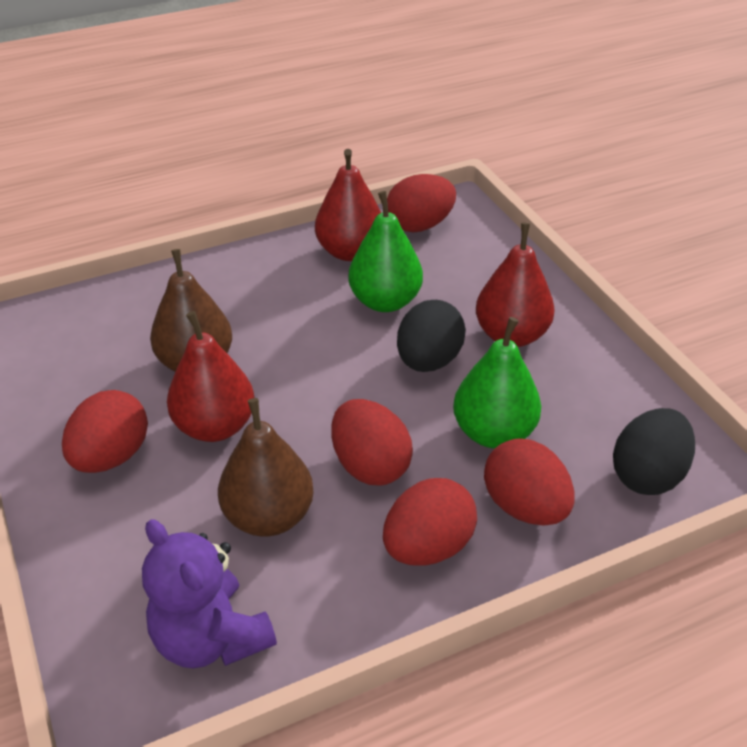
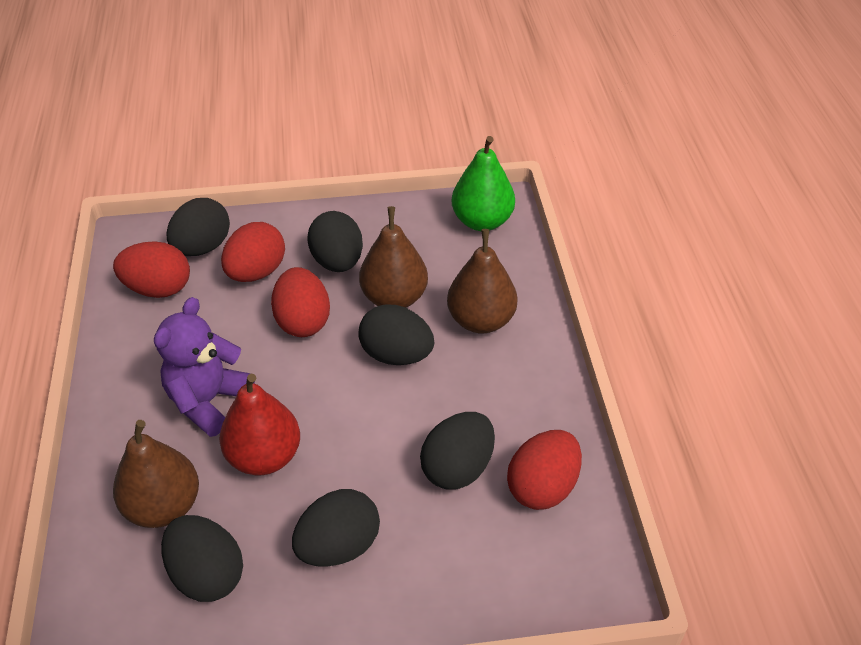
black egg: [397,300,466,372] [613,408,695,495] = 2 -> [161,515,243,602] [166,198,230,256] [292,489,380,567] [307,211,363,272] [358,305,434,365] [420,412,495,490] = 6
brown pear: [150,249,232,372] [218,398,314,537] = 2 -> [113,420,199,528] [359,206,428,308] [447,229,518,334] = 3
green pear: [348,191,423,312] [453,317,541,448] = 2 -> [452,136,515,231] = 1
red egg: [62,390,148,473] [331,399,413,485] [383,478,477,566] [387,174,456,232] [484,438,575,526] = 5 -> [113,241,190,298] [221,222,285,282] [271,267,330,337] [507,430,582,510] = 4
red pear: [167,311,255,442] [315,149,381,261] [476,223,555,347] = 3 -> [219,374,300,475] = 1

